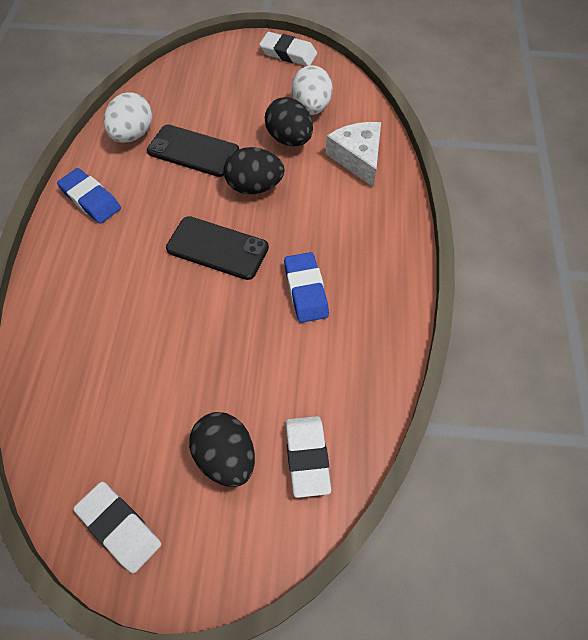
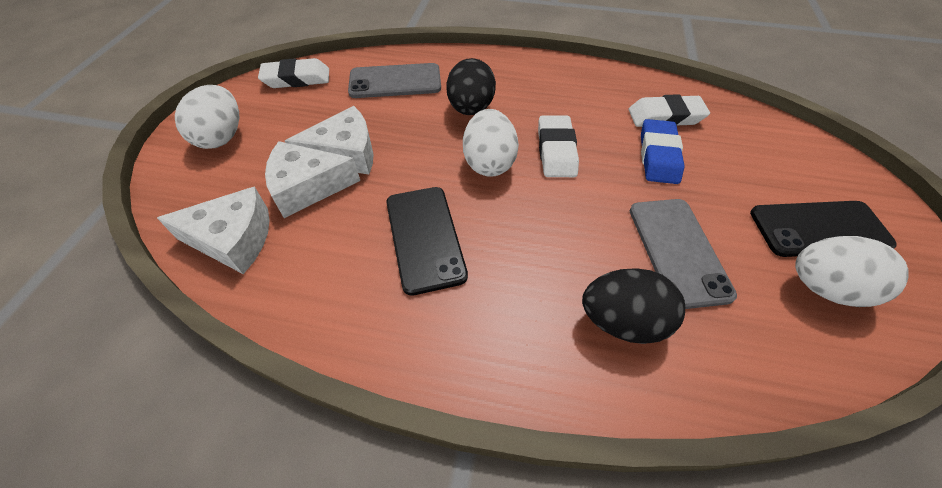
black egg: [189,412,255,487] [223,147,284,194] [265,97,313,146] = 3 -> [446,58,496,115] [582,268,685,344] = 2
blue eraser: [57,168,121,224] [284,252,329,323] = 2 -> [641,119,684,184] = 1
grey phone: none = 0 -> [348,63,441,98] [630,199,737,309] = 2
white cheese: [326,122,381,187] = 1 -> [157,186,270,274] [265,141,360,218] [285,106,373,174] = 3
white egg: [104,92,152,143] [291,65,332,115] = 2 -> [175,85,239,149] [463,109,519,177] [795,236,908,307] = 3

